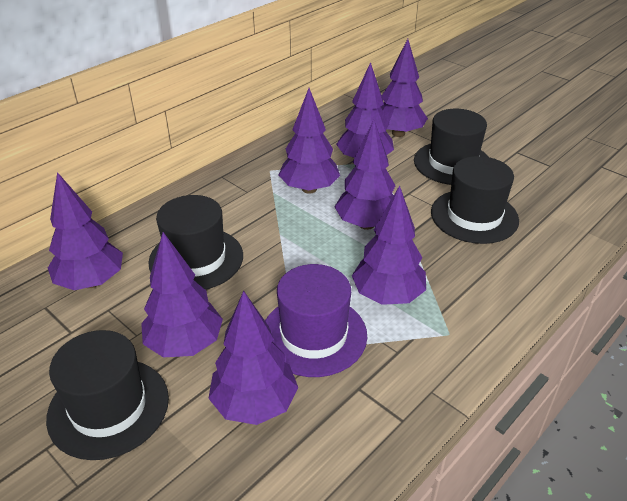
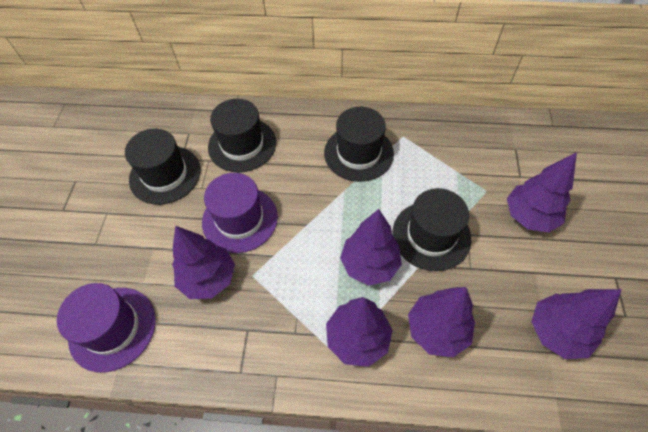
purple hat: [265,264,367,377] = 1 -> [57,283,156,373] [202,173,278,253] = 2
purple tree: [48,172,123,290] [141,232,223,358] [208,291,298,425] [279,88,340,194] [335,120,396,230] [336,62,394,158] [352,186,426,305] [381,39,428,137] = 8 -> [172,226,235,299] [326,297,393,367] [340,209,402,285] [408,287,475,357] [507,152,577,232] [532,289,622,359] = 6

